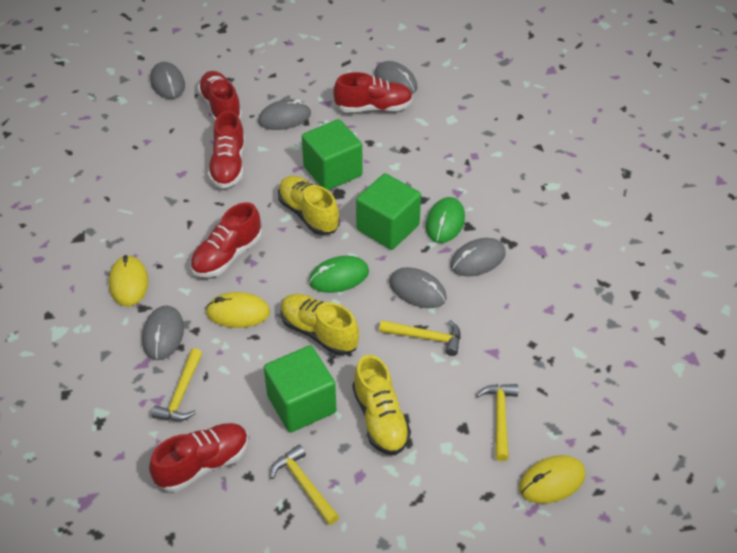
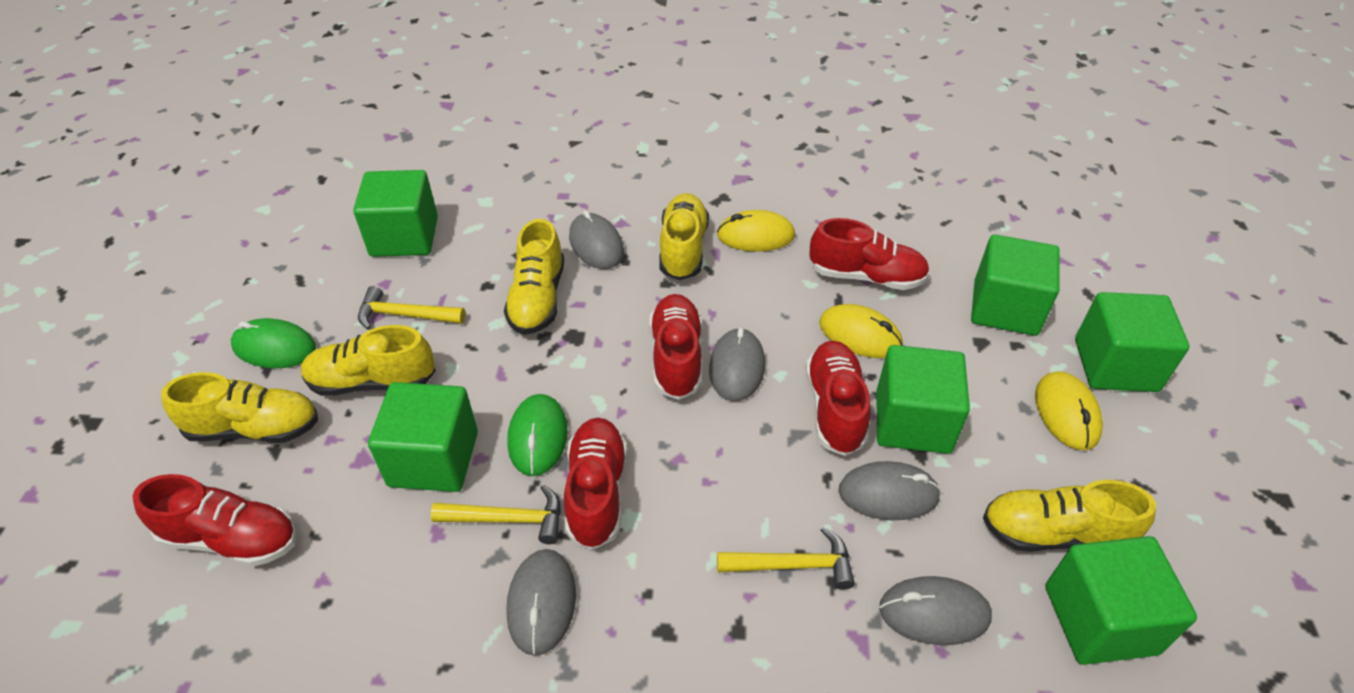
green cube: [264,345,336,433] [302,119,362,190] [356,173,421,250] = 3 -> [353,170,438,257] [368,382,478,492] [876,345,970,454] [971,234,1060,336] [1045,536,1197,665] [1075,292,1189,392] = 6
grey mouse: [142,305,184,360] [150,62,185,99] [258,99,311,130] [374,61,417,94] [389,267,447,308] [451,238,506,277] = 6 -> [506,549,576,656] [569,210,624,269] [709,327,765,401] [838,461,941,520] [879,576,992,645] = 5
yellow hammer: [152,348,202,421] [270,445,339,525] [379,320,460,356] [476,384,518,461] = 4 -> [358,286,465,330] [431,485,561,544] [717,527,855,590] = 3
yellow shoe: [278,176,340,235] [281,294,359,355] [353,355,411,455] = 3 -> [161,372,318,443] [301,325,436,396] [504,219,564,335] [659,193,709,280] [983,480,1156,552] = 5

